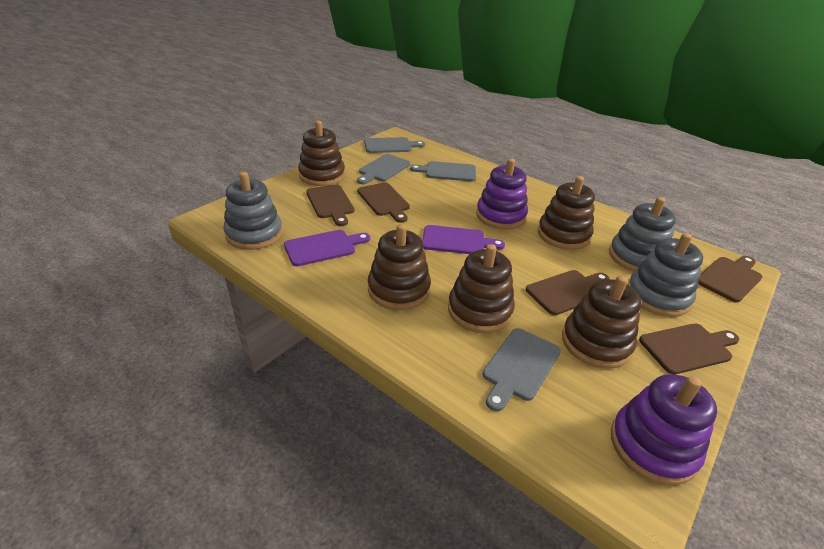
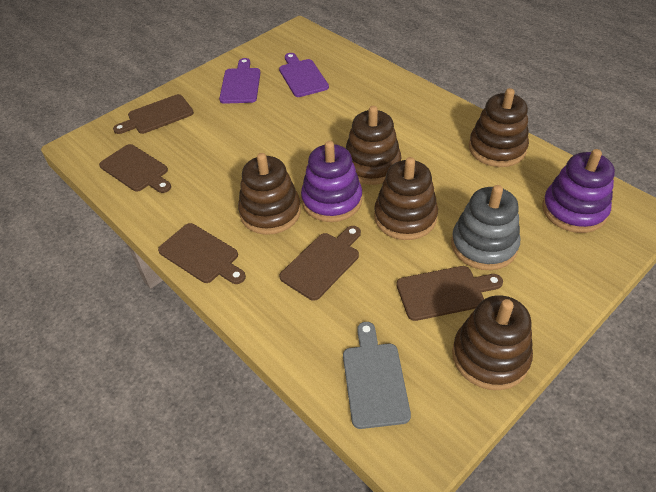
grey cutting board: [357,154,410,184] [364,137,425,153] [410,161,476,182] [483,328,561,411] = 4 -> [343,322,411,429] = 1
grey stacking toy: [223,172,283,250] [609,197,676,272] [628,233,703,317] = 3 -> [451,185,520,270] = 1

